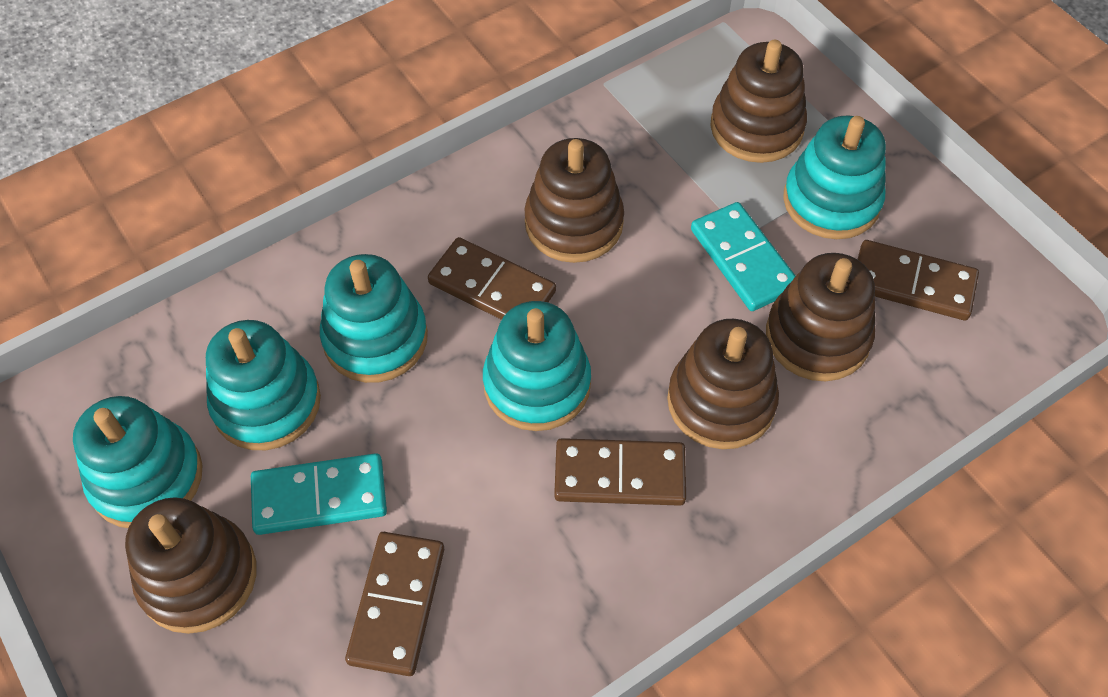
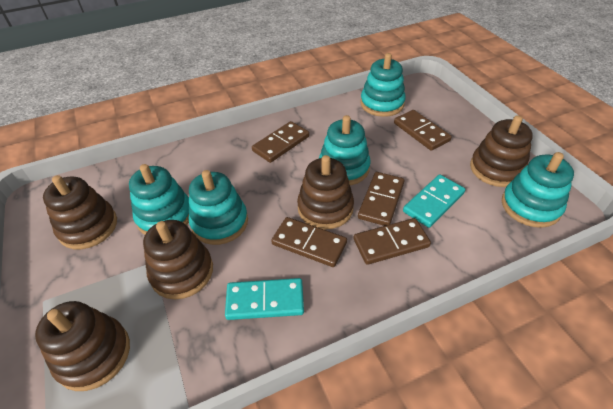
brown domino: [345,532,444,676] [428,237,556,320] [554,438,686,506] [857,240,979,320] = 4 -> [252,121,309,163] [271,217,347,267] [354,218,431,265] [358,172,404,226] [394,110,452,151] = 5

